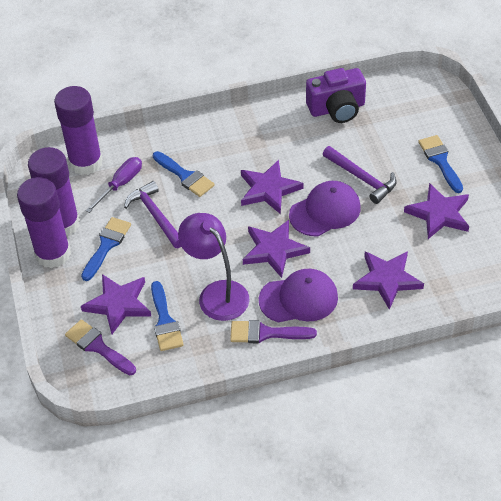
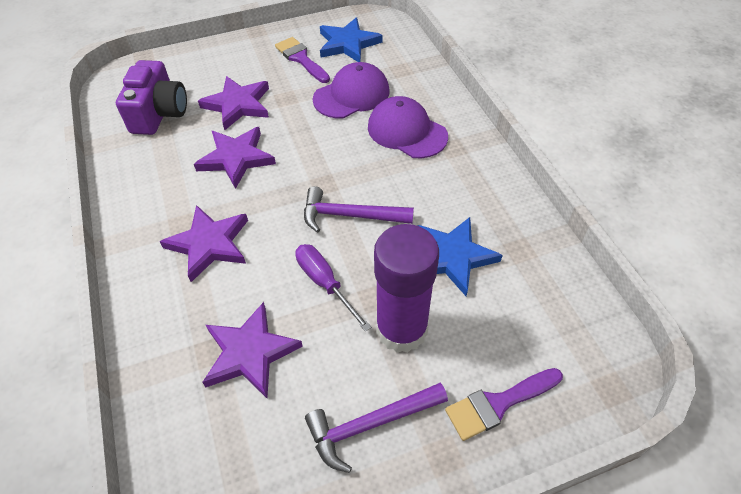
blue brush: [81,217,131,281] [151,281,184,351] [153,151,215,197] [418,135,463,193] = 4 -> none = 0
blue star: none = 0 -> [320,17,383,62] [417,217,503,296] = 2
purple glue stick: [17,177,71,268] [28,147,80,236] [54,86,103,175] = 3 -> [374,224,439,353] = 1
purple lamp: [178,213,249,321] = 1 -> none = 0
purple star: [81,274,152,334] [241,160,303,214] [243,220,310,278] [353,251,424,310] [404,183,469,239] = 5 -> [159,205,248,282] [194,127,276,189] [198,76,269,130] [202,302,303,398] = 4

